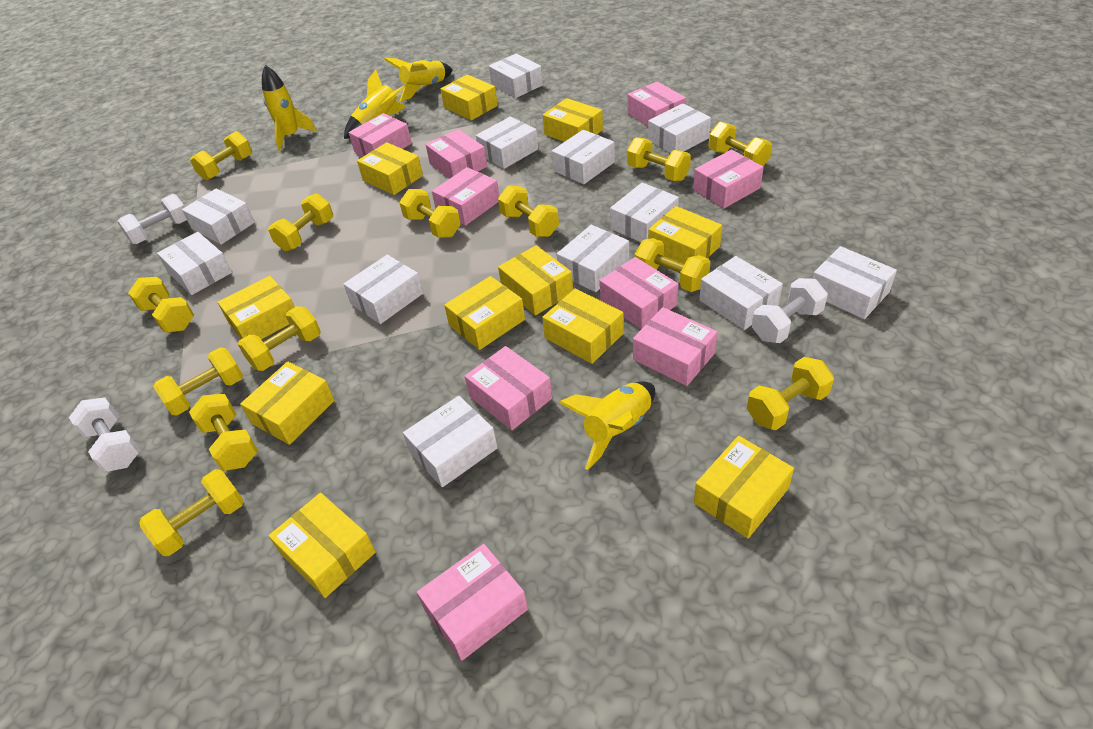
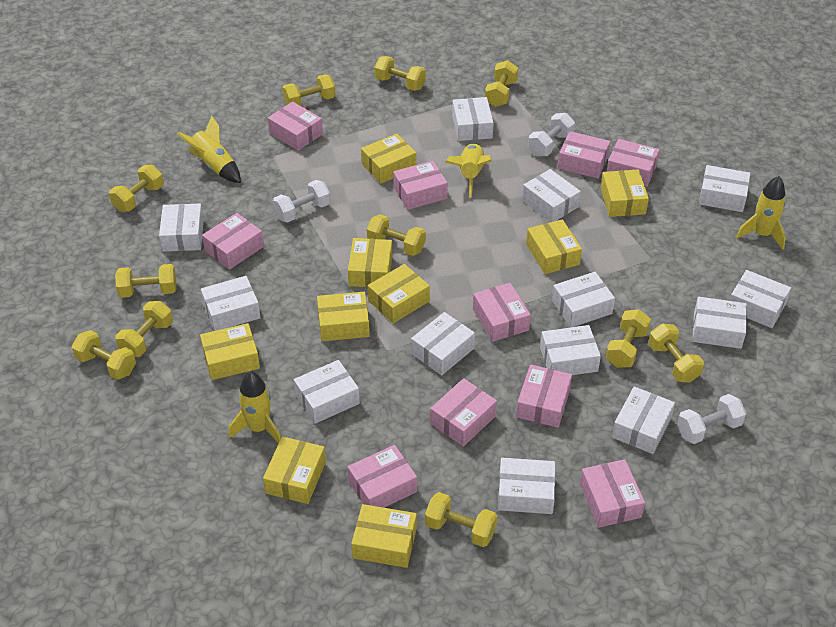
pink box: [349,113,412,156] [417,544,528,661] [426,129,487,179] [432,167,499,226] [465,346,552,430] [600,257,678,329] [628,81,686,126] [633,307,718,386] [693,150,764,208] = 9 -> [202,213,264,270] [268,101,323,151] [348,445,417,508] [393,161,448,210] [430,378,497,447] [473,283,531,342] [516,365,572,428] [558,131,610,178] [580,459,645,528] [607,139,660,187] = 10
white box: [157,232,232,295] [182,188,255,245] [344,255,423,324] [403,396,498,487] [476,116,538,169] [489,54,543,98] [552,130,615,184] [557,225,629,292] [610,182,679,242] [648,103,711,153] [699,256,783,330] [813,246,897,319] = 12 -> [159,203,204,252] [201,276,260,331] [294,360,360,424] [411,312,475,375] [452,97,494,141] [498,458,555,514] [522,169,581,222] [540,325,601,375] [552,272,615,328] [612,387,675,454] [692,297,747,349] [699,165,750,212] [730,270,791,328] = 13
yellow box: [218,276,294,339] [240,362,335,445] [269,493,376,598] [357,142,423,195] [440,74,498,120] [444,276,525,350] [498,245,573,315] [542,288,624,364] [543,98,603,142] [648,206,722,264] [694,436,794,538] = 11 -> [200,323,260,380] [263,437,326,504] [317,292,370,341] [348,238,392,287] [351,504,417,568] [361,133,416,184] [368,264,430,323] [526,219,582,274] [600,169,649,217] = 9
yellow dumbbell: [128,277,194,333] [139,469,244,556] [153,348,243,416] [189,393,258,471] [190,131,252,180] [238,306,321,371] [268,193,333,251] [399,189,461,238] [498,185,559,237] [627,137,691,181] [635,238,710,292] [709,122,772,166] [747,357,834,430] = 13 -> [72,330,136,380] [109,165,164,212] [115,264,177,298] [115,301,173,357] [282,74,336,106] [367,214,426,256] [374,56,426,91] [425,492,497,547] [485,60,518,107] [605,309,651,368] [648,323,704,383] = 11

